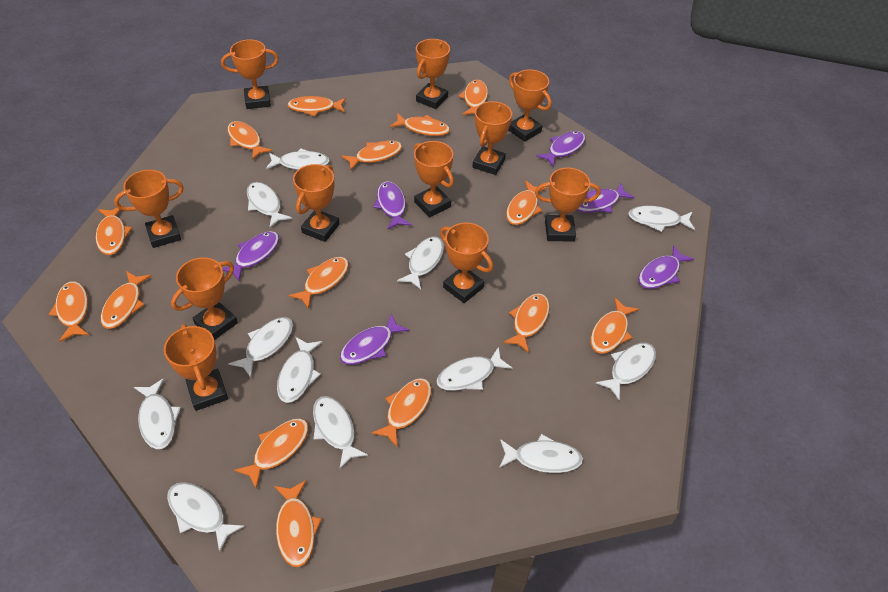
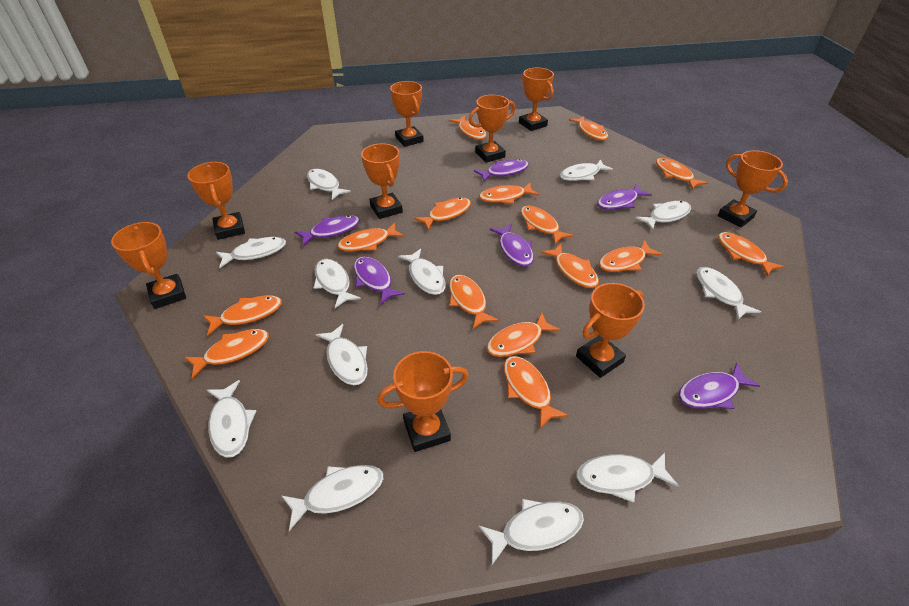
orange trophy: [114,170,184,248] [164,324,228,411] [171,257,238,340] [221,39,279,109] [293,164,340,242] [414,141,454,217] [416,39,450,109] [440,223,493,303] [473,101,512,175] [508,69,552,142] [535,168,600,242] = 11 -> [111,222,186,309] [187,162,245,240] [361,143,403,219] [377,351,469,452] [390,81,424,147] [469,95,515,163] [519,68,554,131] [576,283,645,378] [718,150,788,227] = 9

